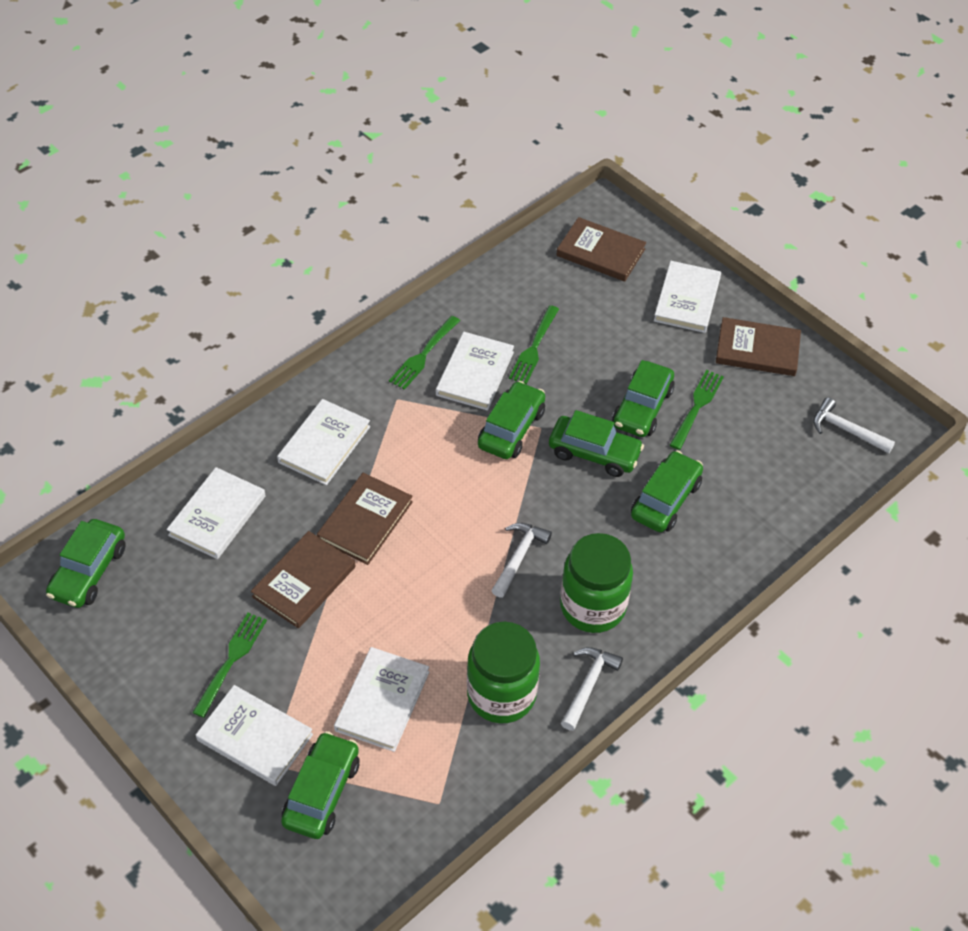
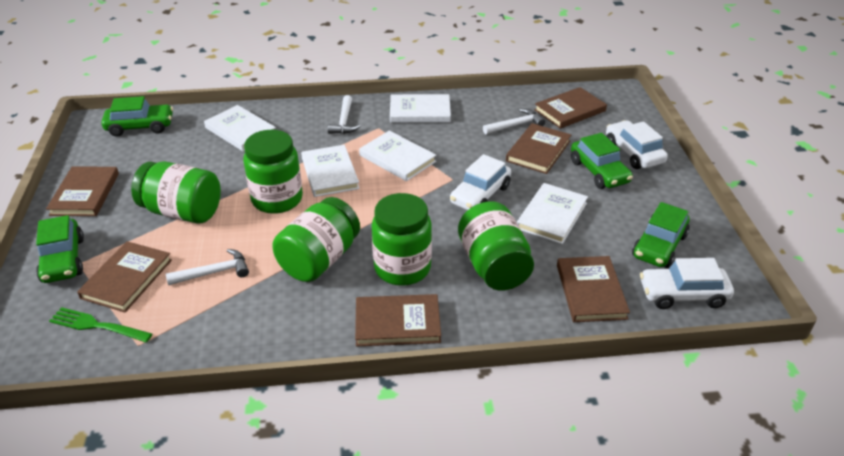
brown book: [251,531,356,628] [317,473,413,565] [556,217,646,282] [716,317,801,376] = 4 -> [46,166,119,216] [77,241,172,312] [355,294,441,346] [506,123,571,174] [534,87,607,129] [557,256,630,322] = 6
green car: [46,519,126,608] [281,731,359,839] [478,381,545,459] [549,410,644,477] [612,360,675,437] [631,450,703,532] = 6 -> [36,215,84,283] [102,96,173,137] [571,133,633,189] [632,202,690,268] = 4
green fork: [192,613,267,718] [389,316,460,390] [509,305,559,384] [670,370,724,450] = 4 -> [49,307,152,343] = 1
green jar: [467,622,540,723] [560,533,633,633] = 2 -> [131,161,221,223] [243,130,303,214] [272,197,360,282] [372,193,432,286] [458,201,534,291] = 5
white book: [166,467,266,559] [196,685,313,786] [277,399,370,485] [334,647,429,752] [436,332,514,411] [654,261,721,333] = 6 -> [204,105,276,152] [301,145,360,197] [359,131,436,181] [390,94,451,123] [517,183,588,244] = 5
white car: none = 0 -> [450,154,511,210] [606,120,668,169] [640,258,734,309] = 3

